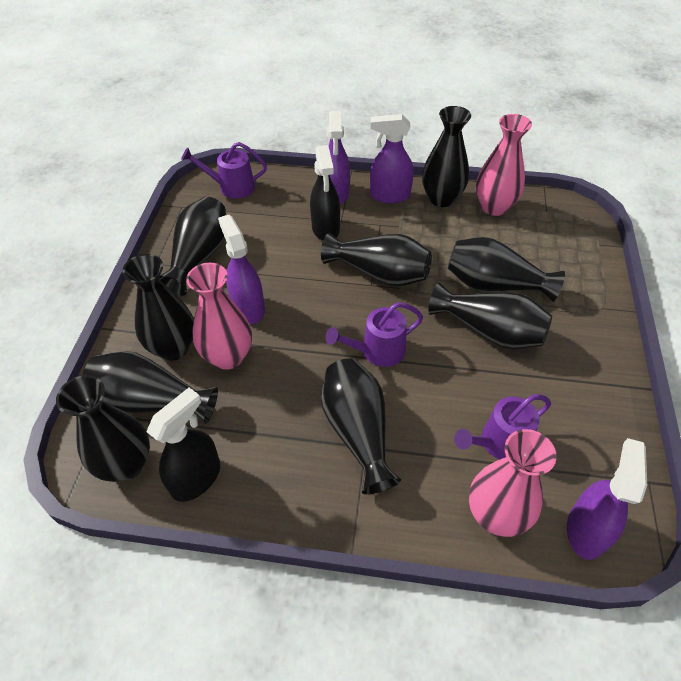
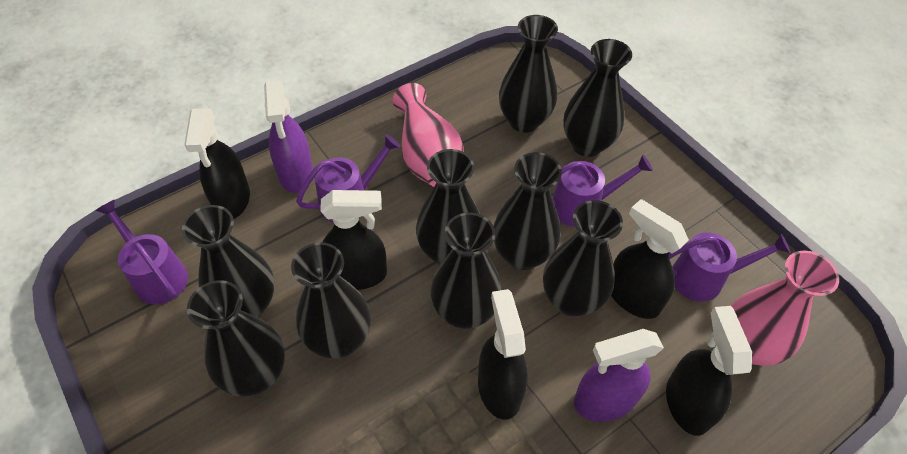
black spray bottle: [146,388,220,502] [310,145,340,241] = 2 -> [184,108,250,219] [320,190,387,290] [478,289,528,419] [611,199,689,319] [666,306,752,436] = 5
pink vase: [186,263,252,370] [469,429,557,537] [476,114,532,216] = 3 -> [393,83,464,187] [731,251,839,366] = 2
purple spray bottle: [218,215,265,324] [327,111,350,204] [370,114,414,204] [567,438,647,560] = 4 -> [264,81,313,193] [574,329,664,422] = 2
purple watering can: [181,142,267,199] [326,302,423,367] [454,394,551,460] = 3 -> [96,199,188,304] [296,134,400,223] [552,155,653,227] [669,232,791,302] = 4

